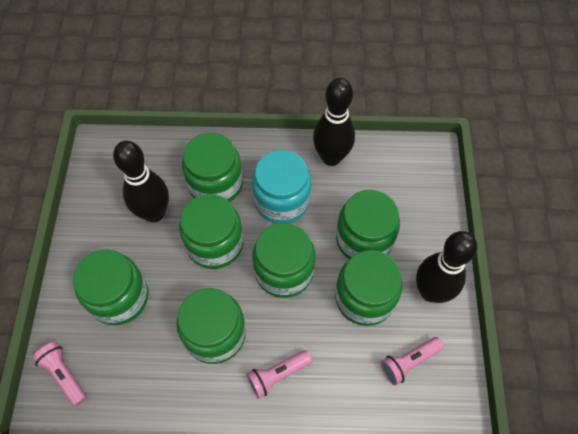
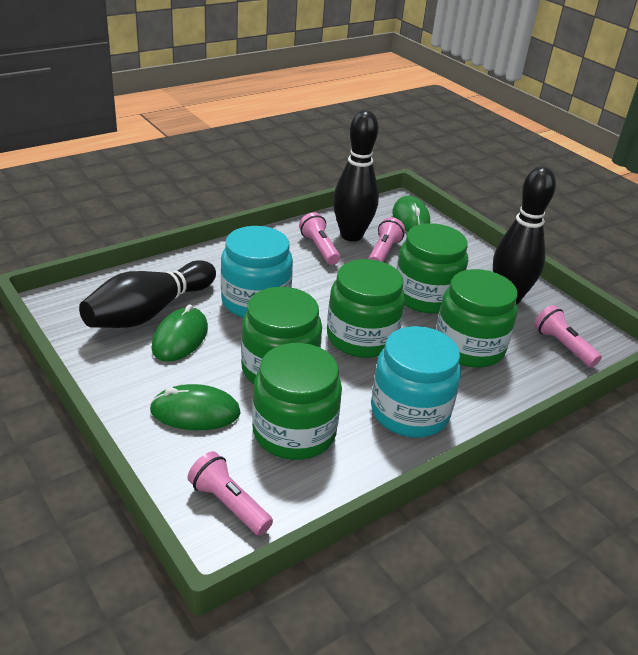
green jar: [73,250,149,325] [177,288,246,364] [179,194,244,269] [182,133,243,202] [252,223,315,298] [335,250,403,326] [336,190,400,259] = 7 -> [241,287,322,384] [252,343,342,460] [327,259,405,358] [396,223,468,314] [436,269,518,368] = 5
green mouse: none = 0 -> [150,384,241,430] [151,304,208,362] [392,196,430,231] = 3
pink flashlight: [32,342,87,406] [246,350,312,399] [380,337,444,385] = 3 -> [188,451,273,536] [299,212,340,265] [368,217,405,262] [534,305,602,367] = 4
turquoise jar: [252,150,311,224] = 1 -> [221,226,293,318] [371,326,461,437] = 2

